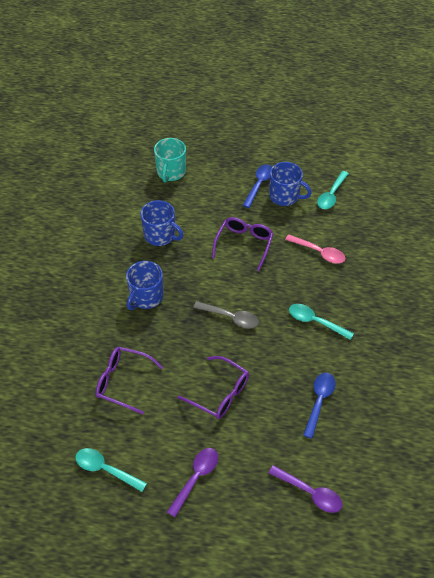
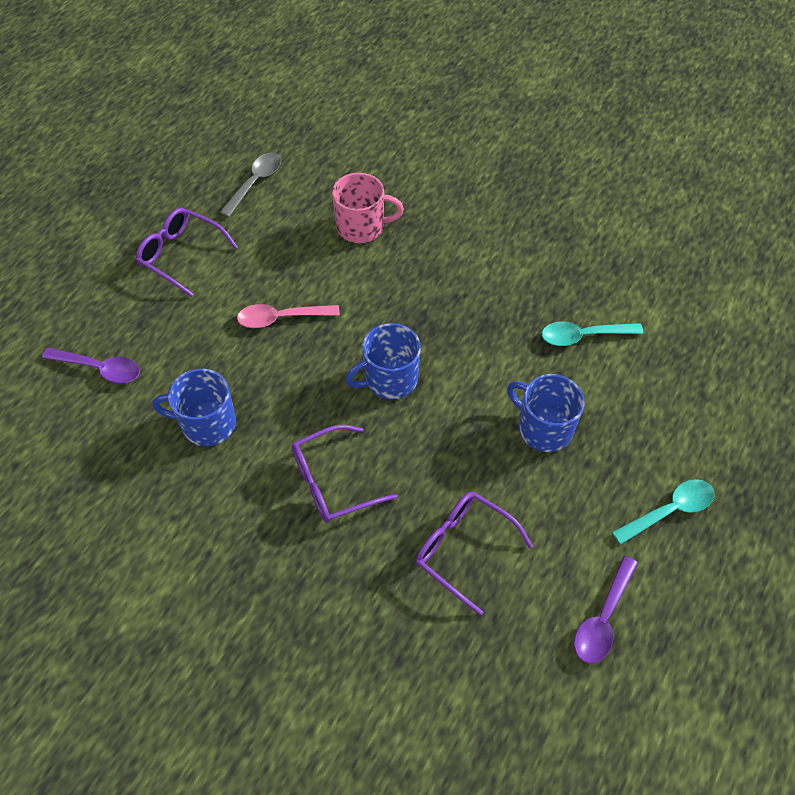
blue spoon: [242,164,272,208] [303,373,336,439] = 2 -> none = 0
pink mug: none = 0 -> [332,173,404,243] = 1
turquoise mug: [154,138,186,183] = 1 -> none = 0
turquoise spoon: [75,448,147,492] [289,304,354,340] [317,171,349,209] = 3 -> [542,322,643,346] [612,479,715,545] = 2

